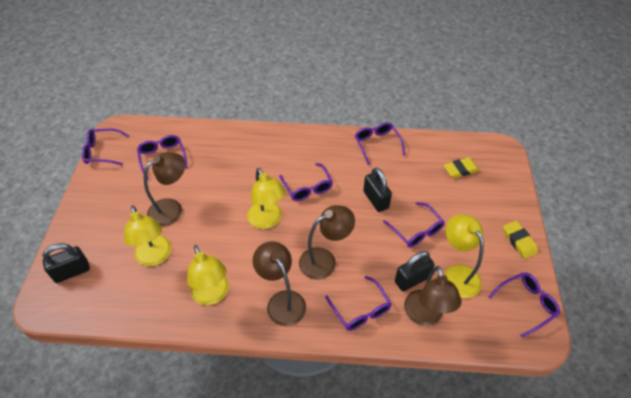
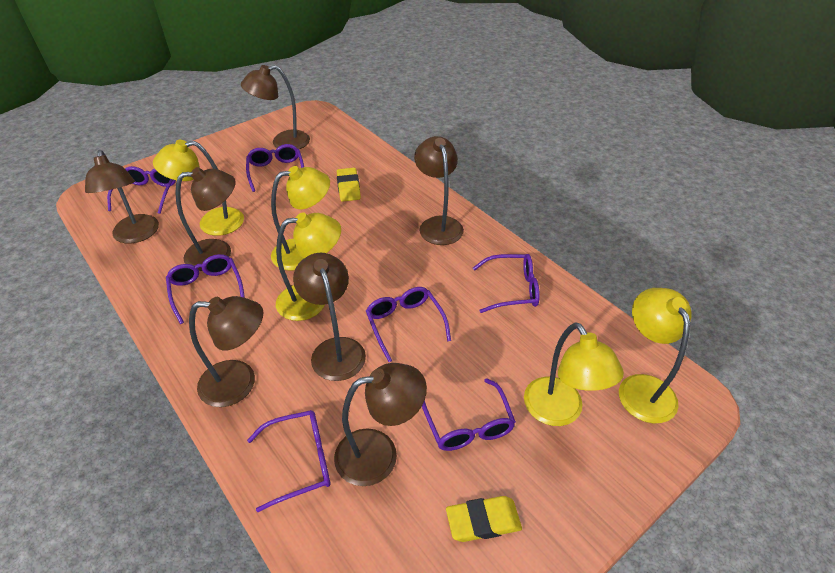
black padlock: [43,243,90,283] [363,167,392,212] [395,251,434,291] = 3 -> none = 0
brown lamp: [144,152,185,227] [253,241,306,326] [299,205,355,280] [404,266,462,326] = 4 -> [85,150,159,244] [175,167,236,271] [189,296,263,407] [241,65,310,149] [293,253,366,381] [334,363,427,486] [414,136,464,245] = 7
yellow lamp: [124,205,171,266] [187,245,229,305] [247,168,286,229] [444,214,484,298] = 4 -> [153,140,244,236] [271,166,330,270] [276,212,341,321] [524,322,624,426] [619,288,692,423] = 5

